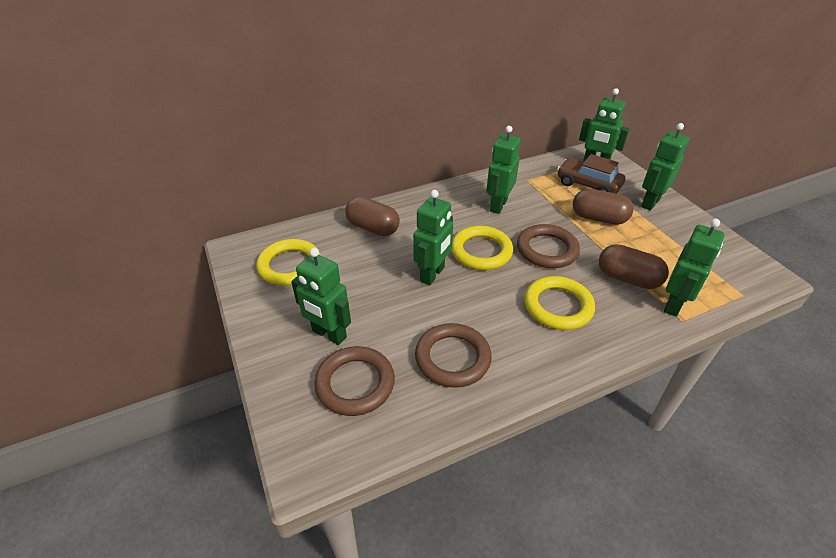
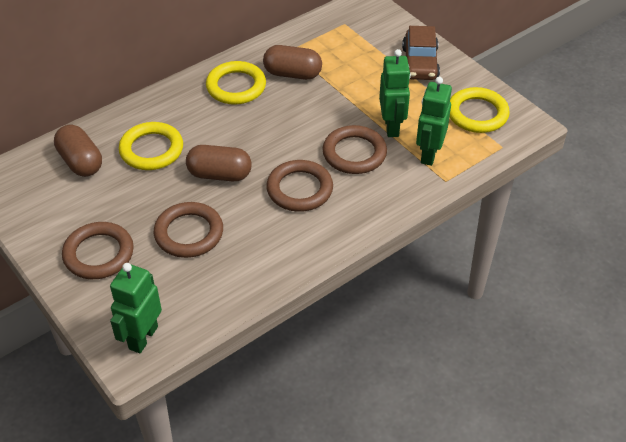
brown ring: [314,346,395,416] [415,323,492,388] [517,224,580,268] = 3 -> [62,222,134,279] [154,202,223,258] [266,160,333,212] [323,125,387,174] = 4
green robot: [291,248,351,345] [413,190,453,285] [486,126,520,214] [579,88,630,162] [641,123,689,211] [664,218,725,317] = 6 -> [110,263,162,353] [379,49,411,137] [416,77,452,166] = 3

